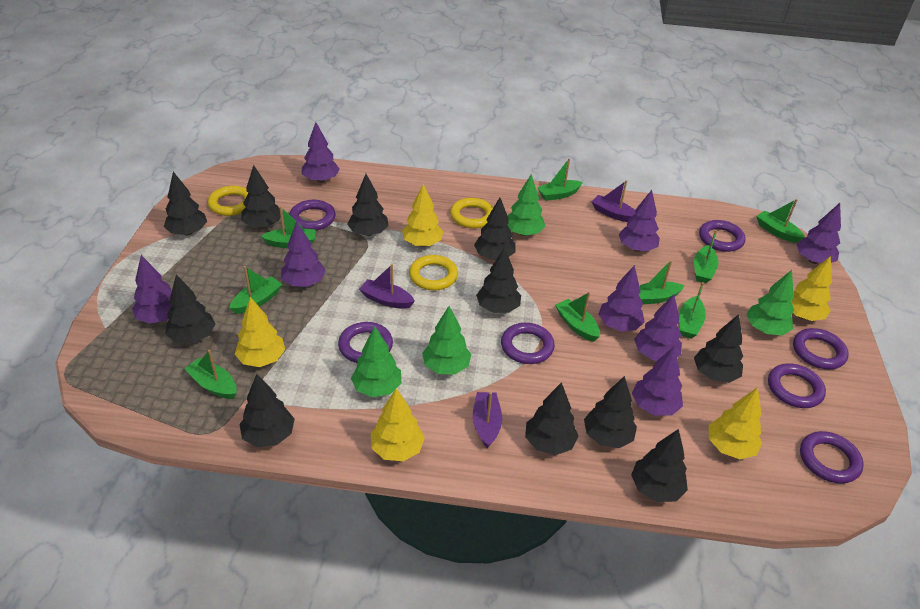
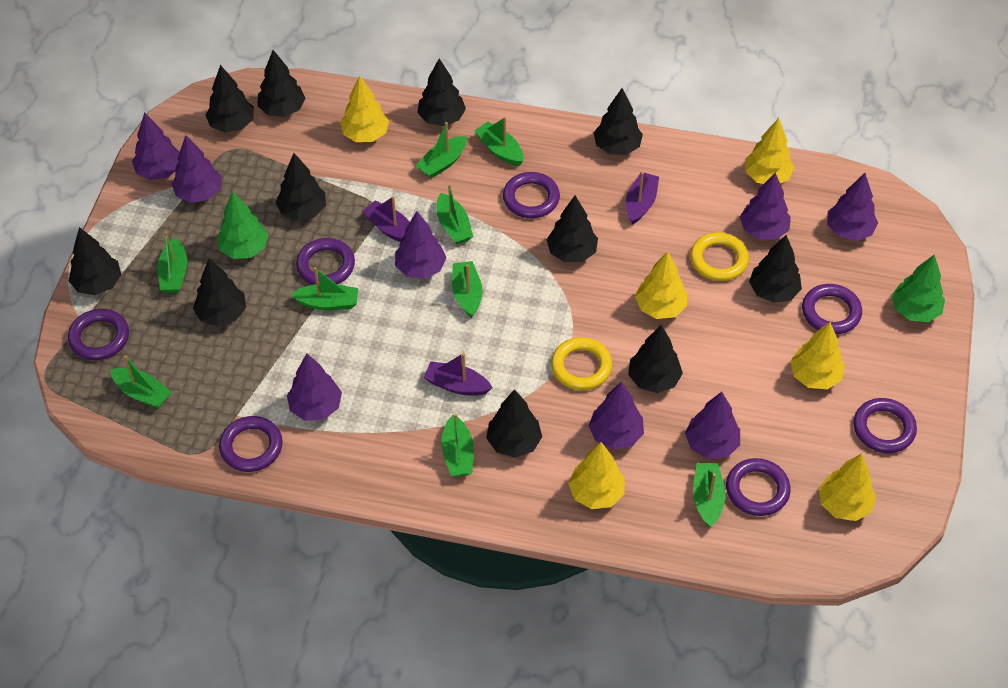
green tree: [351,326,401,397] [422,306,471,374] [507,174,546,236] [746,270,794,336] = 4 -> [217,191,268,259] [892,254,945,322] = 2
yellow ring: [208,185,248,216] [409,255,458,290] [450,198,493,228] = 3 -> [551,337,612,390] [690,232,749,281] = 2
yellow tree: [235,297,285,367] [371,388,425,461] [402,184,444,247] [709,387,762,459] [791,256,832,321] = 5 -> [340,75,389,142] [568,442,625,509] [635,251,687,319] [745,118,795,184] [790,322,845,389] [819,453,876,521] = 6

